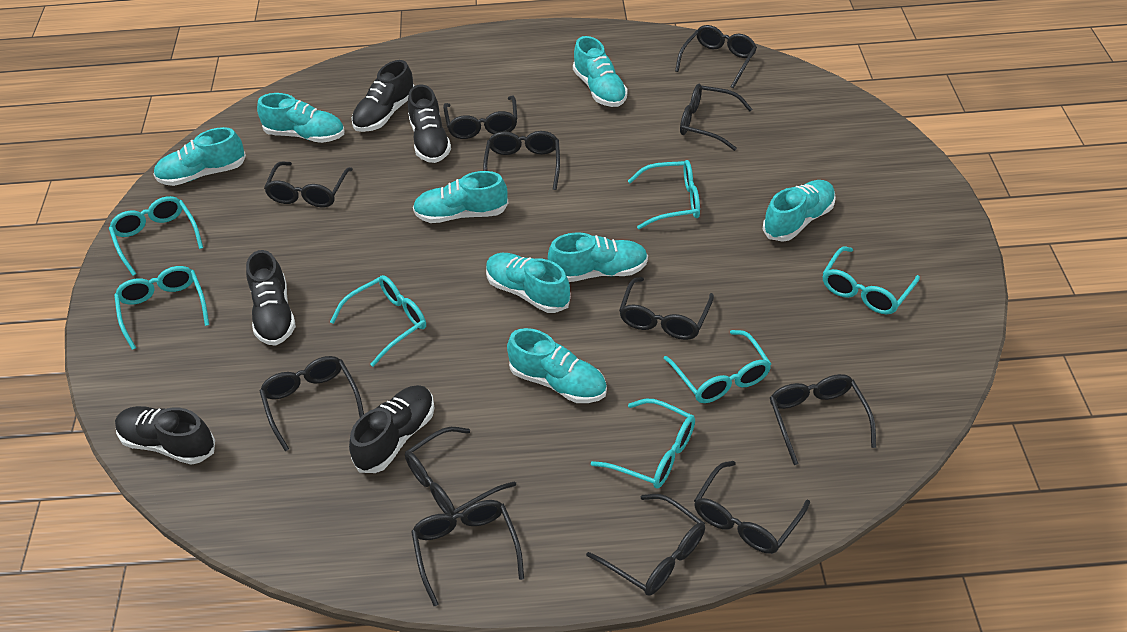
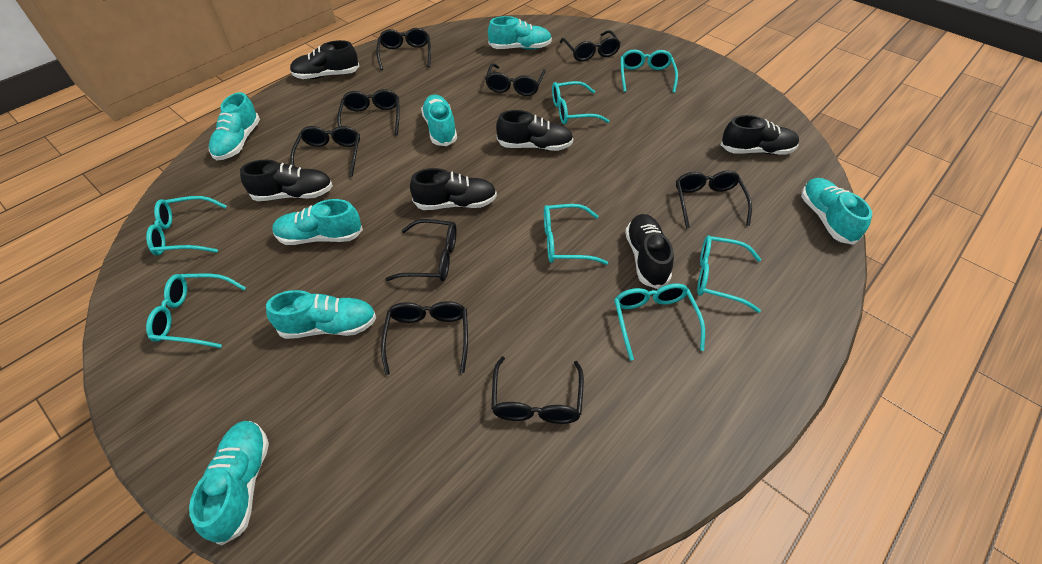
black glasses: [260,356,364,451] [264,162,353,207] [405,427,516,515] [411,500,524,606] [443,95,517,139] [483,131,560,190] [586,494,705,596] [619,277,714,340] [675,25,757,88] [680,84,752,151] [694,461,810,554] [770,374,876,465] = 12 -> [290,126,360,177] [337,89,400,135] [376,28,431,70] [381,301,468,375] [385,219,456,281] [485,63,546,96] [491,356,584,424] [560,30,621,61] [676,171,752,228] = 9
black shoe: [115,406,215,465] [246,250,296,346] [349,385,434,473] [352,60,415,132] [408,85,451,163] = 5 -> [240,160,333,201] [290,40,359,79] [410,168,497,210] [496,110,573,151] [625,214,674,289] [721,115,799,155] = 6
turquoise shoe: [153,127,246,186] [257,93,345,143] [413,171,508,223] [486,253,571,313] [507,328,607,403] [548,232,648,282] [573,36,628,107] [763,180,836,242] = 8 -> [189,421,269,546] [209,92,260,160] [266,290,376,339] [272,199,363,245] [421,95,457,146] [488,16,552,50] [801,178,872,245] = 7

